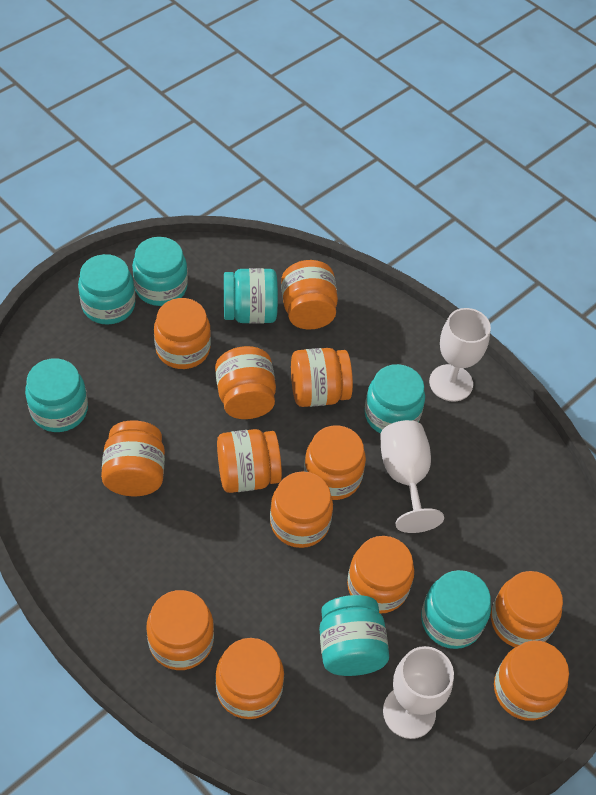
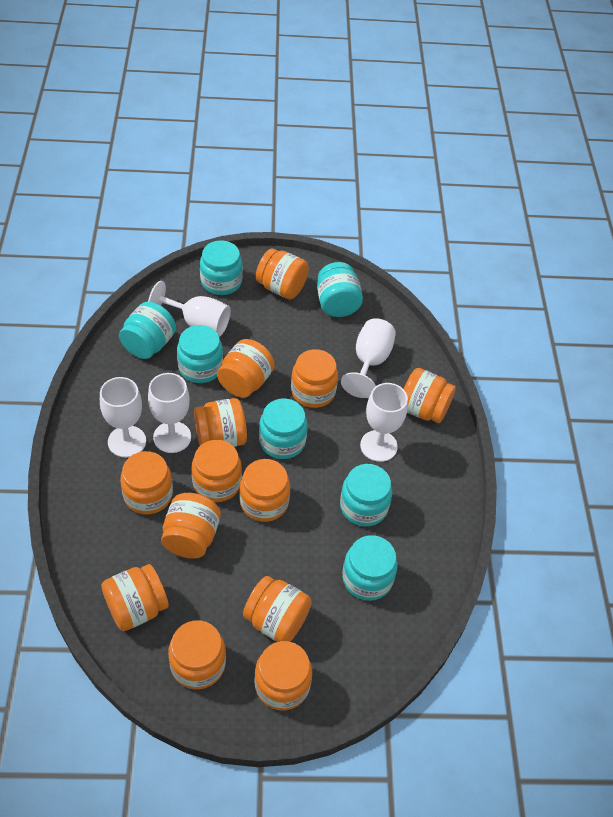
white goblet: [380,420,444,533] [383,646,454,739] [429,308,491,402] = 3 -> [100,377,146,458] [148,281,231,337] [148,373,191,453] [341,318,396,398] [360,383,408,462] = 5

